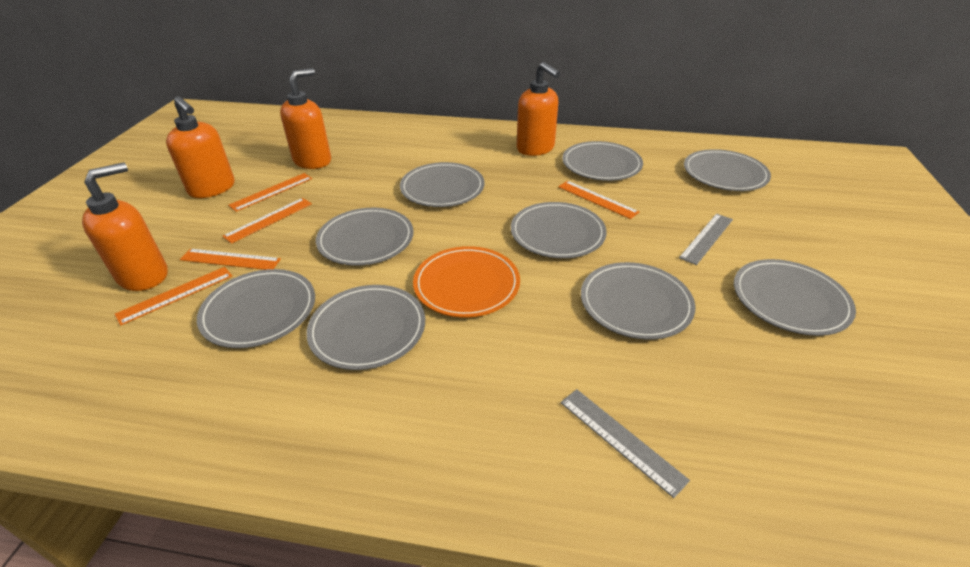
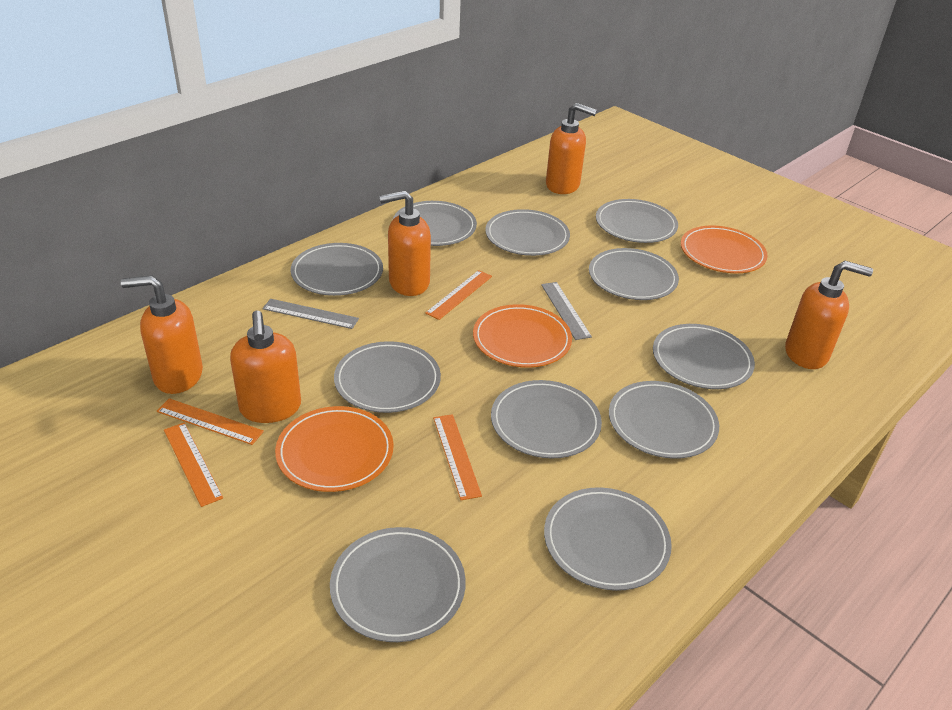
grey plate: [197,269,315,348] [306,285,425,370] [316,208,414,266] [400,162,484,207] [511,202,607,258] [562,141,643,181] [581,262,695,340] [684,149,771,191] [734,259,856,336] = 9 -> [291,243,383,296] [330,527,466,642] [334,341,441,413] [393,201,477,246] [485,209,570,256] [491,380,602,459] [544,487,672,591] [589,248,679,300] [596,199,678,243] [609,381,719,459] [653,324,755,389] = 11
orange plate: [413,246,520,317] = 1 -> [275,406,394,492] [473,304,572,368] [681,226,768,273] = 3
orange ruler: [115,267,232,326] [180,249,281,270] [223,198,312,244] [228,173,312,212] [558,181,639,219] = 5 -> [157,398,264,445] [164,423,223,507] [425,270,492,320] [433,414,482,500] = 4
orange soap dispenser: [82,162,168,291] [166,96,235,198] [280,68,331,169] [517,62,560,156] = 4 -> [121,275,203,394] [230,310,301,423] [379,190,431,296] [546,103,597,194] [785,261,873,369] = 5

